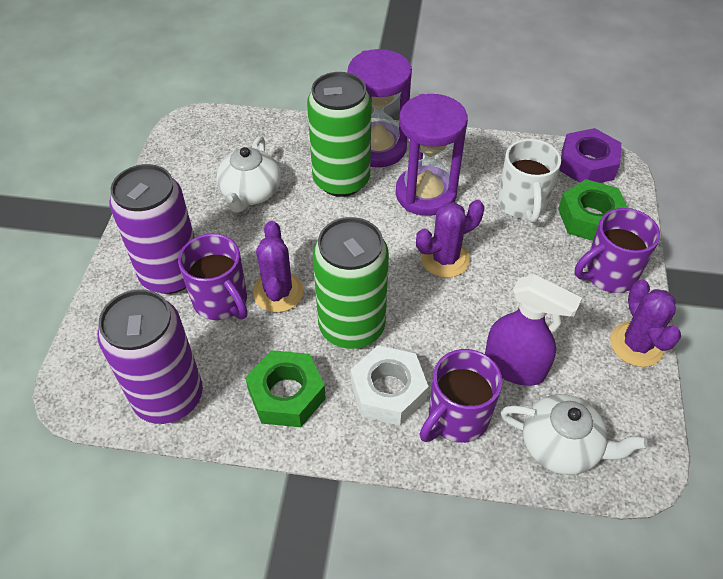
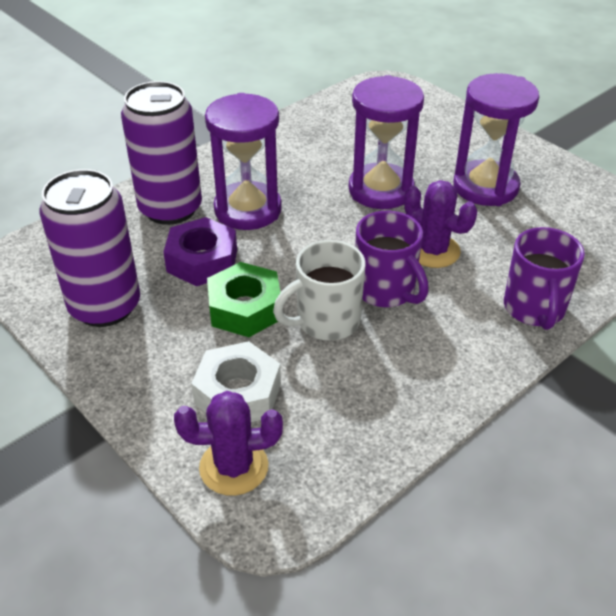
green can: [307,72,371,197] [313,217,389,349] = 2 -> none = 0
green nut: [245,350,326,427] [558,179,628,241] = 2 -> [207,262,281,337] = 1
purple cactus: [253,221,304,312] [416,200,484,278] [610,280,681,367] = 3 -> [174,391,283,496] [404,180,477,268] = 2
purple hourglass: [348,49,412,167] [396,94,468,216] = 2 -> [205,93,282,230] [349,75,424,209] [453,73,539,206] = 3
purple mug: [178,234,247,320] [420,349,503,443] [574,208,660,293] = 3 -> [355,211,429,307] [504,227,585,330] = 2
purple spray bottle: [485,275,582,386] = 1 -> none = 0
white teapot: [217,136,281,213] [501,394,647,475] = 2 -> none = 0

